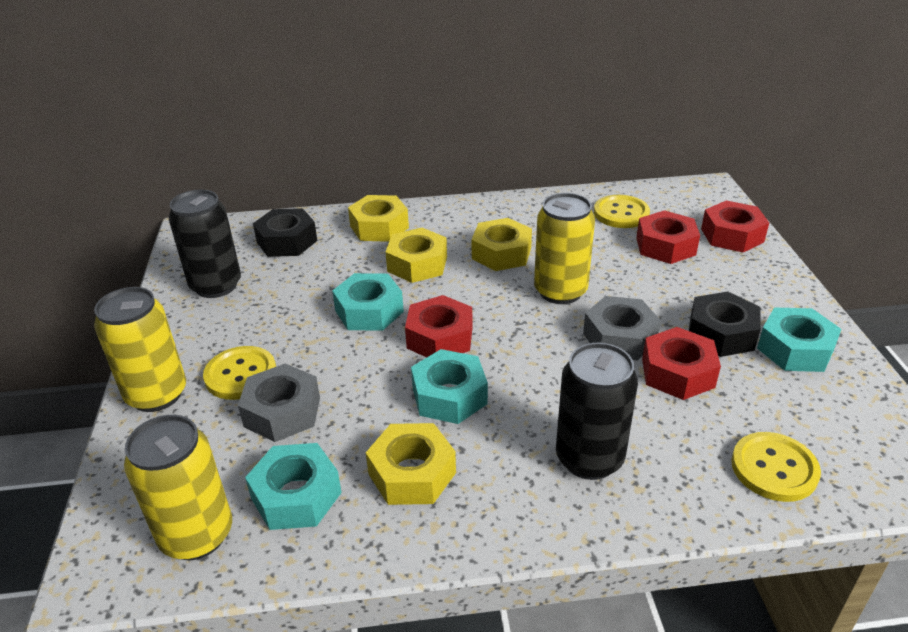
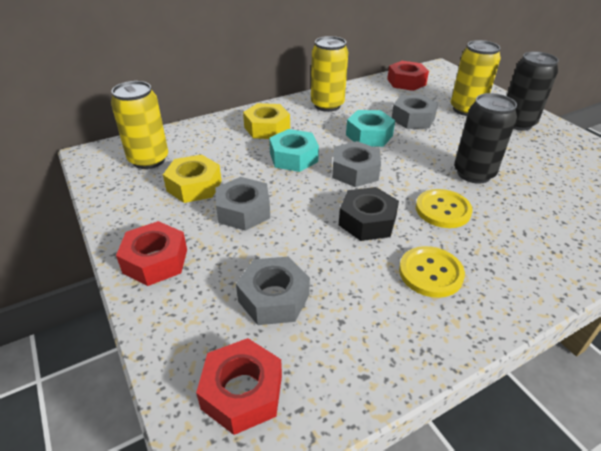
black nut: [253,208,317,257] [689,291,761,357] = 2 -> [339,187,399,241] = 1
grey nut: [238,364,320,442] [583,296,661,360] = 2 -> [216,177,270,231] [236,257,310,325] [332,141,381,187] [392,95,438,129] = 4
red nut: [405,295,473,357] [636,210,700,264] [642,327,721,400] [701,200,769,253] = 4 -> [116,221,187,286] [196,338,282,435] [387,61,429,91] = 3
turquoise nut: [245,443,342,530] [332,273,404,331] [411,349,488,424] [757,308,842,372] = 4 -> [269,129,319,172] [346,110,395,147] = 2
yellow button: [203,346,276,400] [594,195,650,228] [731,432,821,502] = 3 -> [399,246,465,298] [416,189,473,228] = 2
yellow nut: [348,195,409,242] [366,423,456,505] [385,228,447,283] [471,218,532,271] = 4 -> [163,155,222,203] [243,103,290,139] = 2

